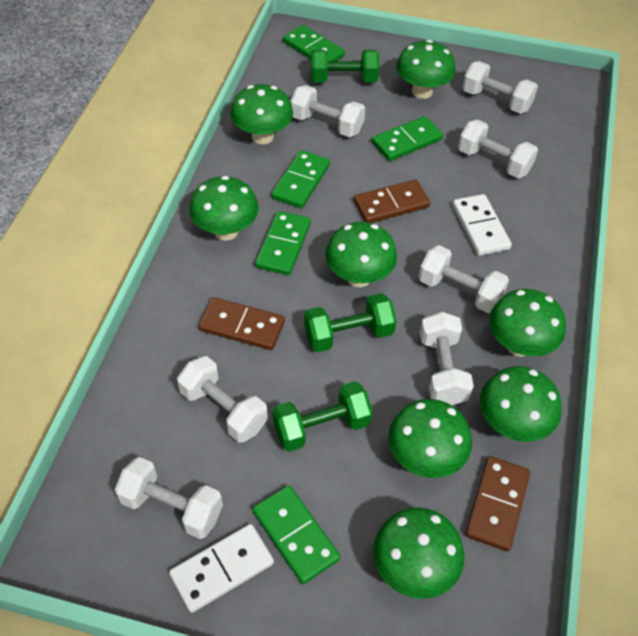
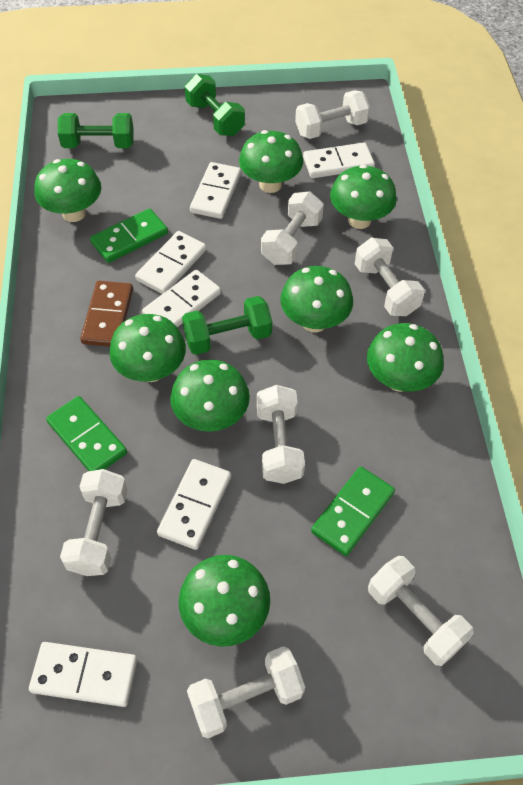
brown domino: [199,297,285,350] [354,179,430,223] [465,456,530,552] = 3 -> [80,281,133,347] = 1
green domino: [253,485,340,584] [255,211,311,275] [271,150,330,208] [283,25,345,61] [372,116,443,161] = 5 -> [46,396,127,471] [90,208,168,263] [311,467,395,556] = 3
white domino: [169,524,274,613] [453,194,512,256] = 2 -> [29,642,137,707] [135,231,206,294] [142,270,221,327] [157,459,231,550] [190,162,241,219] [303,142,375,178] = 6

